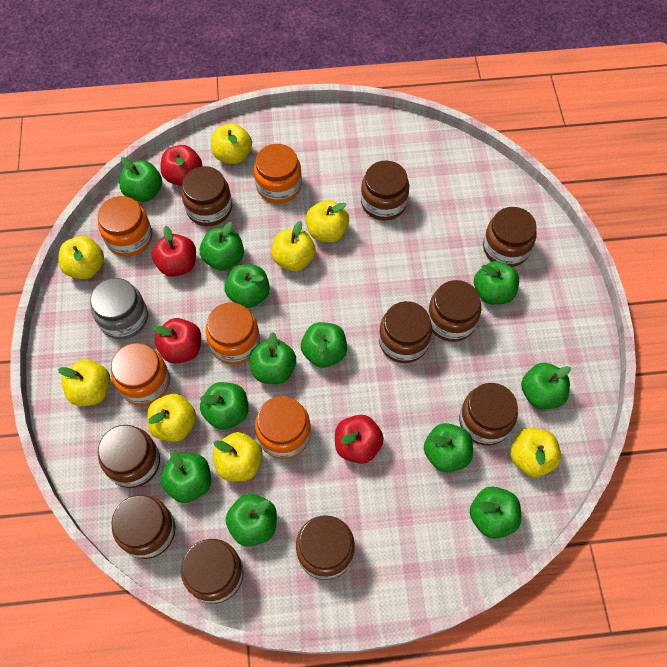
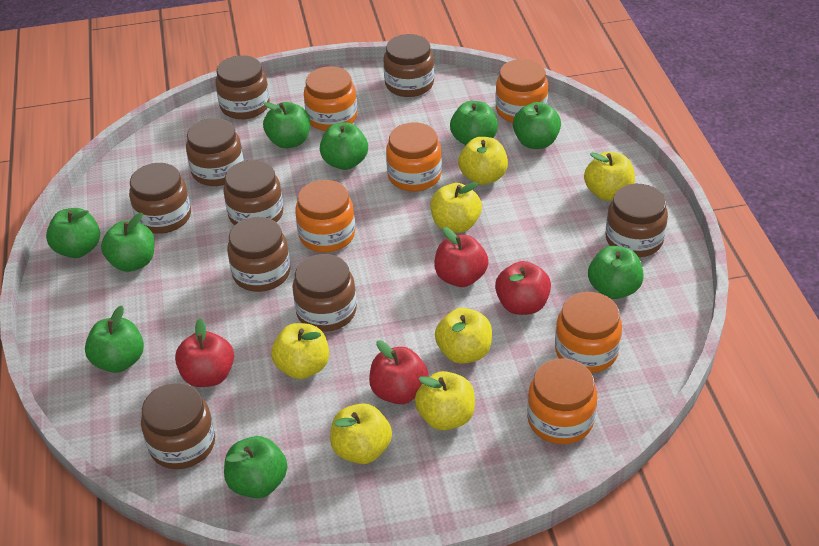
brown jar: [98,425,160,488] [111,495,175,559] [181,166,232,226] [181,539,244,604] [296,515,355,580] [361,161,409,221] [379,301,432,363] [428,280,481,342] [459,383,518,446] [483,207,537,267] = 10 -> [129,163,191,234] [141,383,215,469] [186,118,244,186] [215,55,270,119] [223,160,283,225] [227,217,291,292] [292,254,357,332] [383,34,434,97] [606,184,668,257] = 9
green apple: [119,157,162,202] [160,450,211,503] [200,222,244,271] [200,382,248,430] [224,264,270,308] [226,494,277,546] [249,332,296,384] [301,322,347,368] [424,423,473,473] [470,486,521,539] [474,261,519,305] [521,363,571,409] = 12 -> [46,208,100,258] [85,306,144,373] [101,213,155,272] [224,436,287,498] [263,102,310,149] [320,122,368,170] [450,101,498,145] [513,102,561,149] [588,246,644,299] = 9
grey jar: [90,278,148,340] = 1 -> none = 0
orange jar: [98,196,152,257] [111,343,170,405] [206,302,260,364] [254,144,302,203] [255,396,311,459] = 5 -> [295,180,355,252] [304,66,357,131] [386,123,442,191] [495,59,548,123] [527,359,597,444] [555,292,622,373] = 6
yellow apple: [58,236,104,279] [58,360,111,406] [147,394,196,442] [211,123,252,164] [213,432,263,481] [272,221,316,271] [306,200,349,242] [510,428,561,477] = 8 -> [271,323,329,379] [330,403,392,464] [415,371,475,430] [431,182,482,233] [435,308,492,364] [458,137,508,185] [584,152,635,201] = 7

